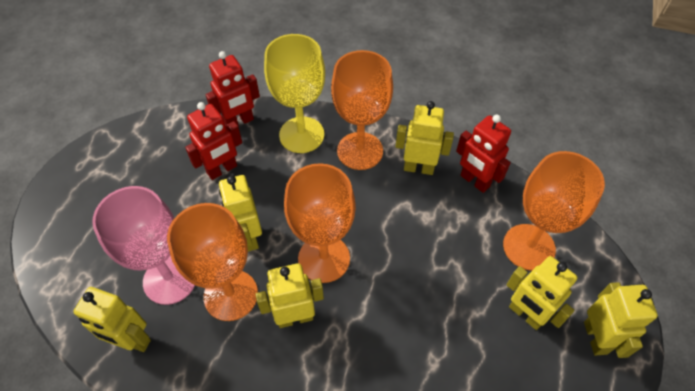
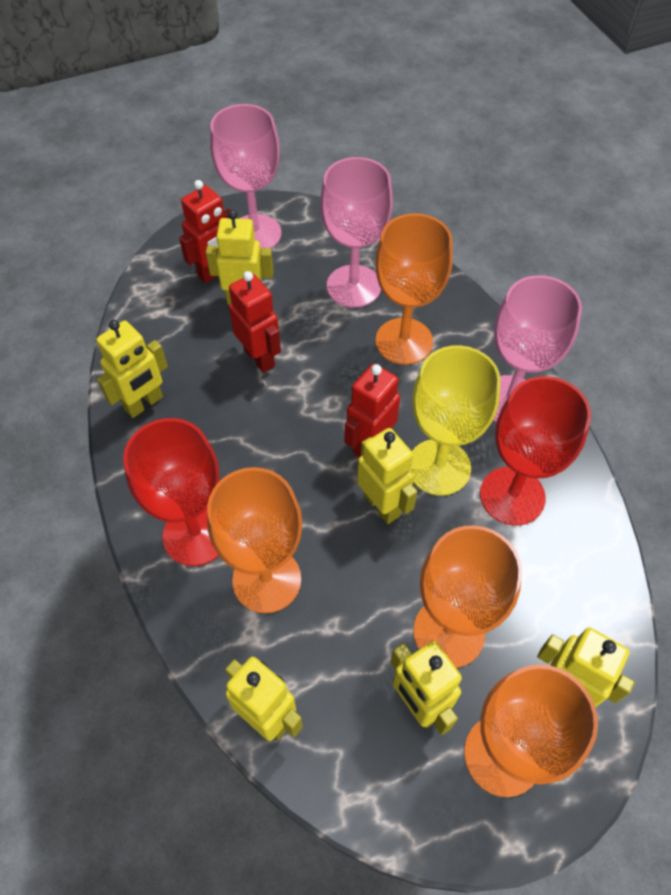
pink goblet: [92,186,195,305] = 1 -> [210,104,281,249] [320,157,393,307] [493,275,582,422] = 3
red goblet: none = 0 -> [123,418,220,566] [480,376,591,526] = 2

